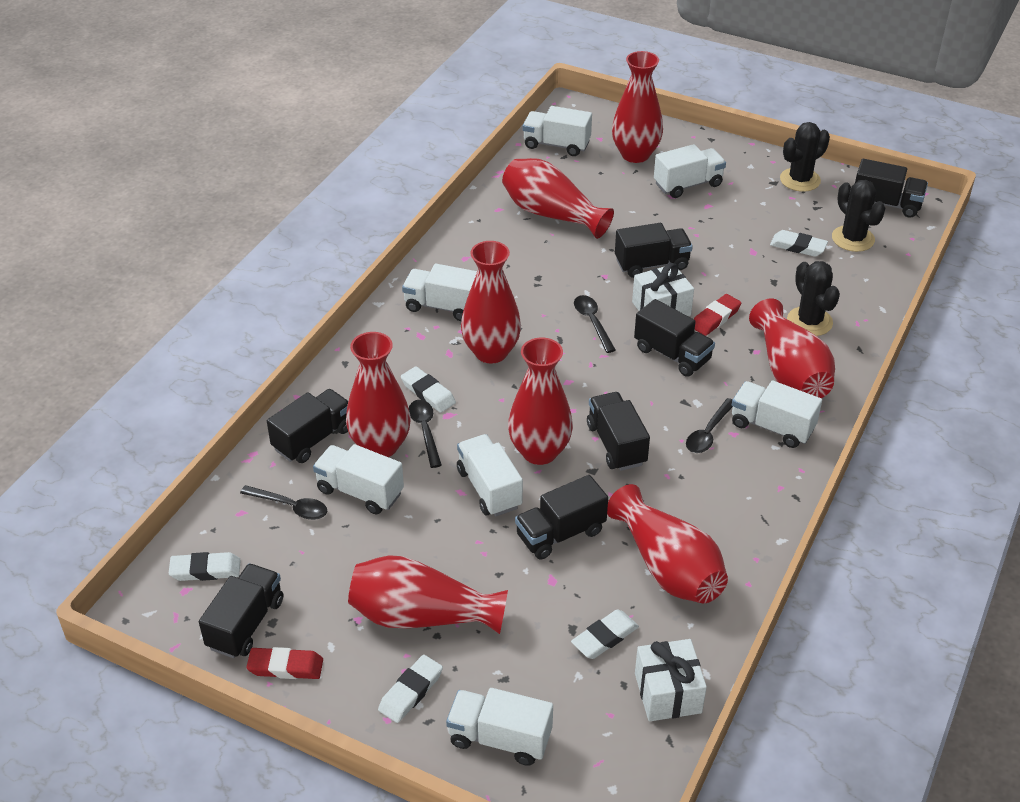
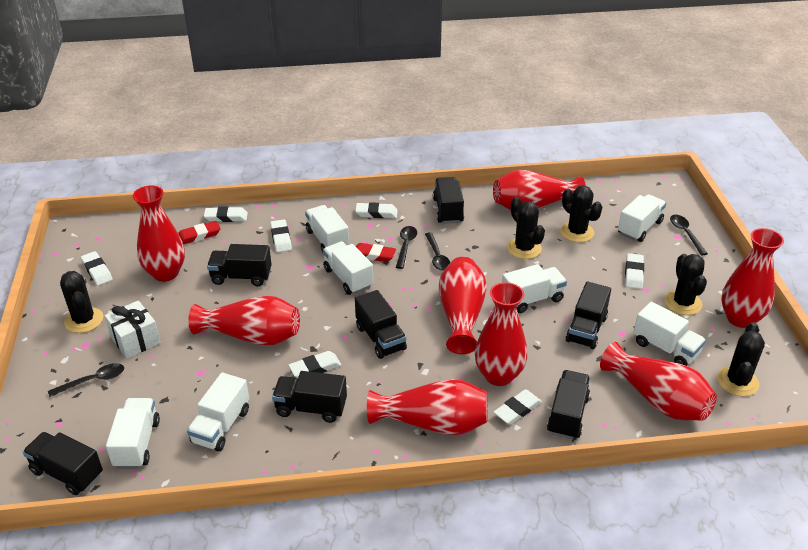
black cactus: [780,122,830,192] [787,261,840,336] [832,180,885,252] = 3 -> [60,271,103,333] [507,197,545,259] [560,185,602,242] [664,254,707,315] [717,322,765,396] = 5
white eraser: [169,552,241,581] [378,655,443,723] [401,366,456,413] [571,609,639,659] [770,230,828,257] = 5 -> [81,251,113,285] [204,206,248,222] [270,219,292,252] [288,351,341,378] [355,202,398,218] [494,389,542,425] [625,253,644,289] = 7
white gift: [632,263,694,316] [635,639,707,721] = 2 -> [104,300,160,359] = 1

